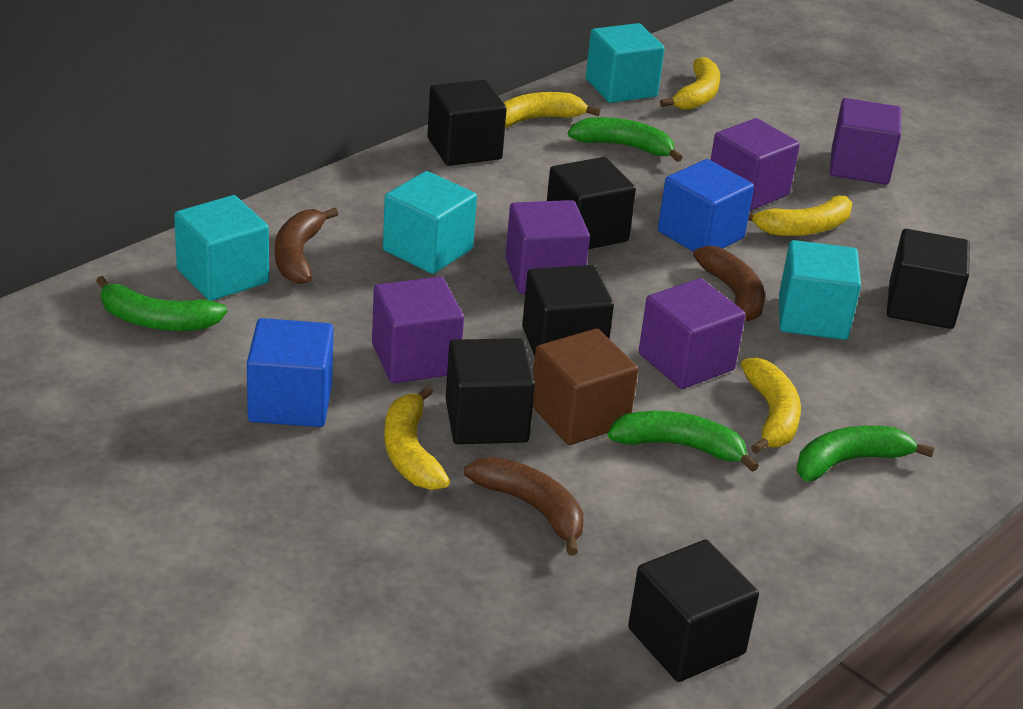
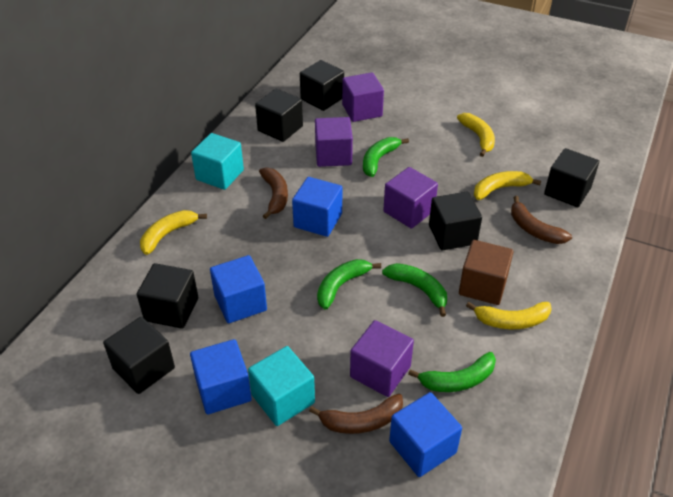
blue cube: [247,318,333,427] [658,159,754,252] = 2 -> [190,339,252,414] [210,255,267,323] [292,177,342,237] [389,392,462,477] = 4
purple cube: [372,277,464,383] [505,200,590,294] [639,278,745,389] [711,118,800,211] [830,98,901,184] = 5 -> [315,117,353,167] [342,72,384,122] [350,320,414,397] [383,167,438,229] = 4
turquoise cube: [174,195,269,301] [383,171,477,274] [586,23,665,103] [779,240,861,340] = 4 -> [191,133,244,190] [248,346,315,426] = 2
yellow banana: [384,386,450,490] [503,92,601,128] [660,57,720,110] [741,357,801,454] [748,195,852,236] = 5 -> [140,210,207,255] [457,113,495,157] [466,302,552,329] [474,171,541,200] = 4

